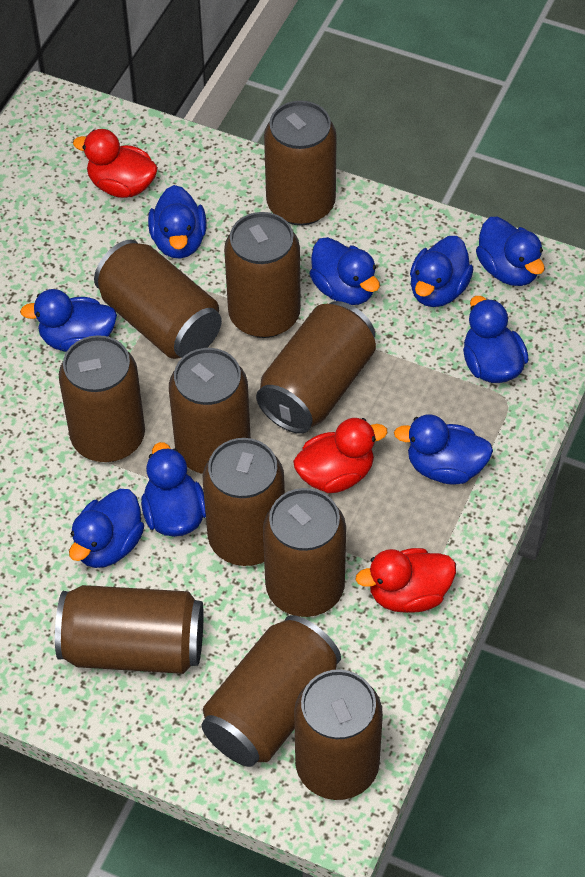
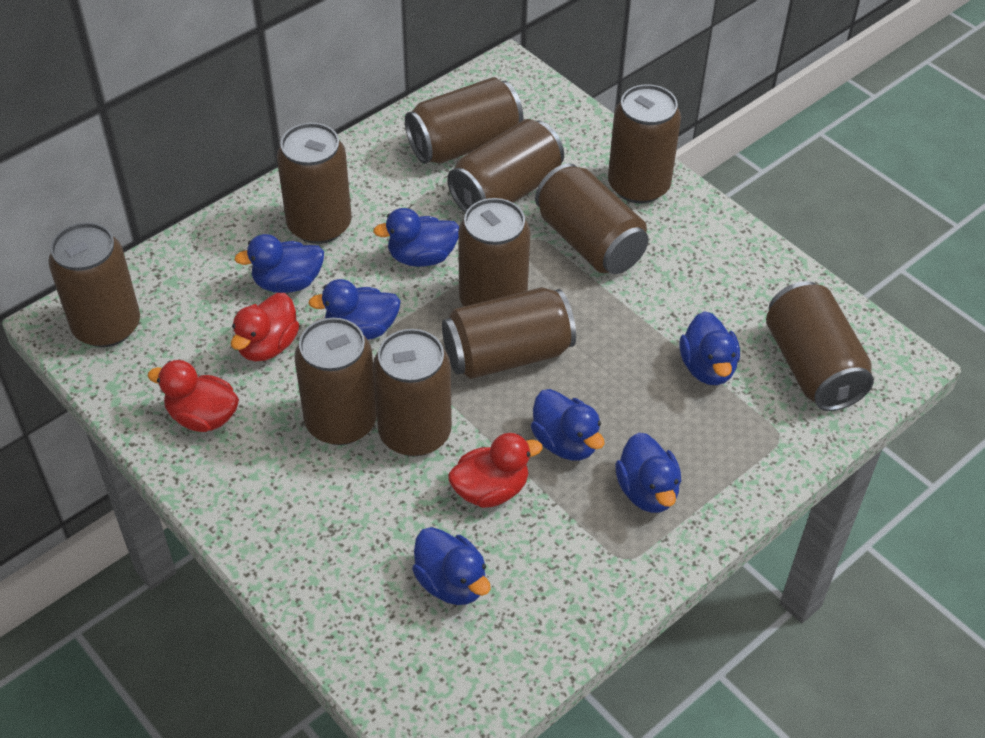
blue duck: [20,289,117,352] [69,489,144,568] [141,442,206,537] [148,185,206,258] [310,237,380,305] [394,414,493,485] [410,236,474,307] [463,296,529,383] [476,217,545,286] = 9 -> [234,234,324,293] [308,279,401,340] [373,208,459,267] [412,527,490,605] [531,389,604,460] [615,432,681,513] [679,311,740,385] = 7

